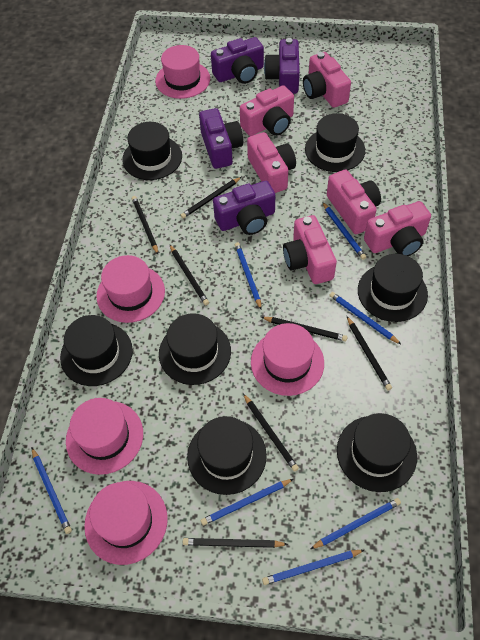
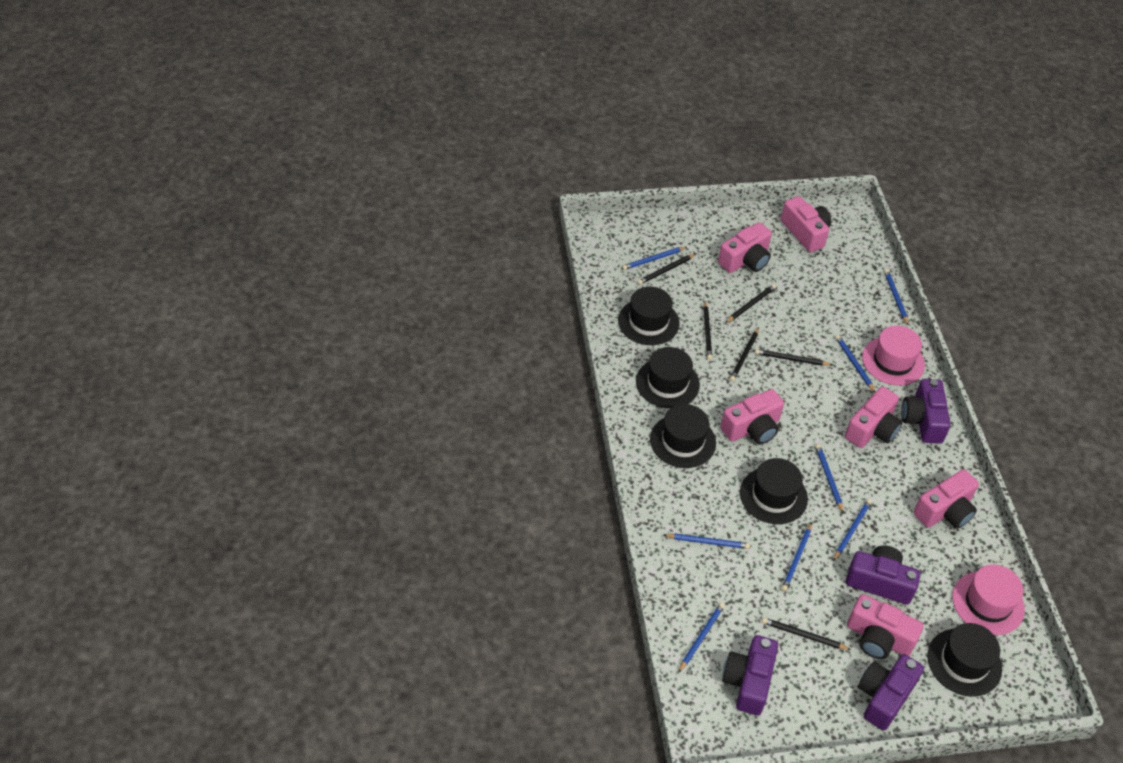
black hat: [60,315,133,386] [122,122,182,180] [159,313,231,385] [187,416,267,495] [305,113,365,172] [337,413,417,492] [358,254,428,322] = 7 -> [618,287,680,345] [636,347,700,408] [650,404,716,468] [740,458,808,524] [927,623,1002,697] = 5
black pencil: [132,196,158,254] [170,245,209,305] [181,177,241,219] [183,538,288,548] [243,394,299,472] [261,317,348,341] [347,316,392,390] = 7 -> [637,254,696,285] [703,301,712,360] [725,284,776,323] [730,327,759,381] [755,349,832,366] [762,617,851,650] = 6
blue pencil: [32,448,72,534] [201,479,293,525] [235,242,262,309] [262,550,364,585] [310,498,401,549] [322,202,366,260] [329,292,401,344] = 7 -> [622,247,687,270] [664,534,750,549] [678,603,725,673] [782,523,812,591] [815,444,843,513] [834,499,872,561] [835,335,875,392] [884,269,908,325] = 8
pink hat: [66,398,143,475] [84,481,168,565] [96,255,165,323] [155,45,210,99] [251,323,324,396] = 5 -> [862,326,925,385] [952,564,1025,635] = 2

